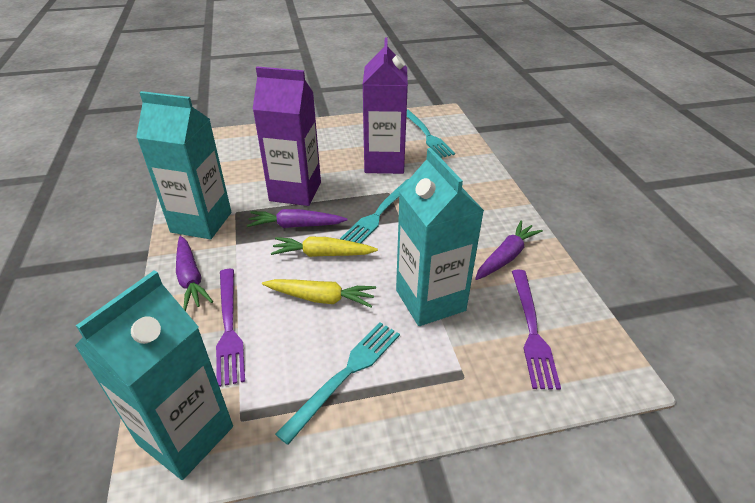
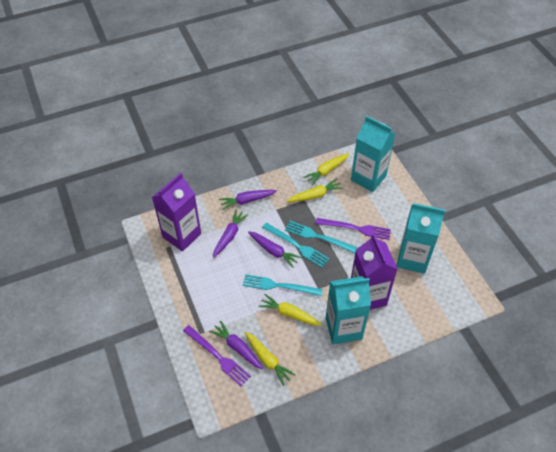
purple carrot: [176,236,213,311] [247,209,347,228] [475,221,543,280] = 3 -> [209,320,264,370] [213,210,249,258] [219,190,277,210] [248,231,302,268] = 4
yellow carrot: [262,279,376,308] [271,237,378,257] = 2 -> [245,331,296,386] [258,294,322,326] [287,179,343,202] [303,153,349,186] = 4

